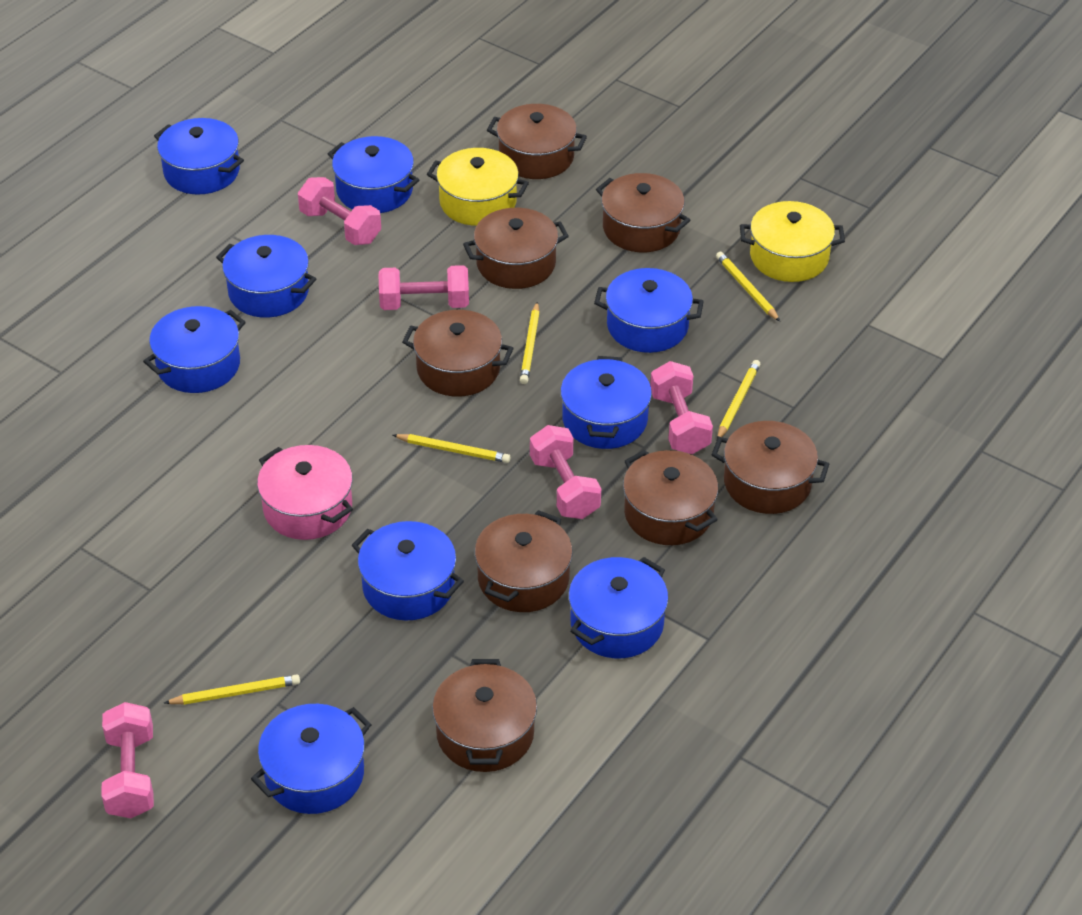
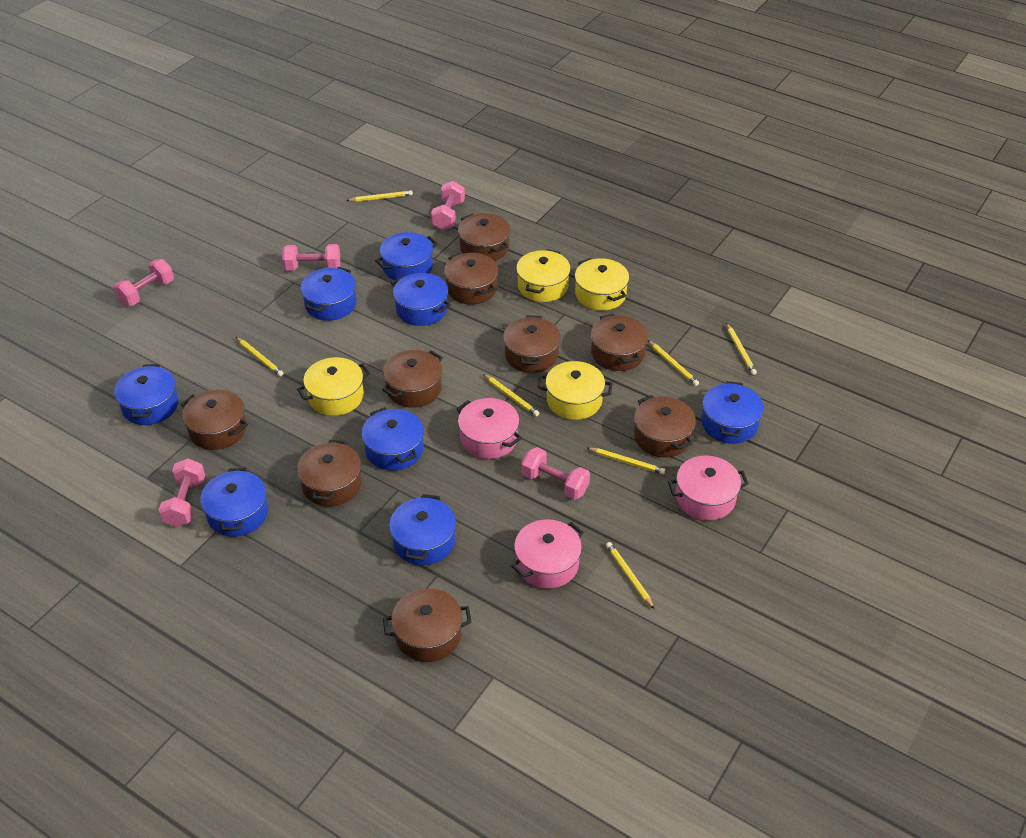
blue pot: [143,306,246,393] [154,118,244,195] [216,235,316,318] [251,704,372,814] [328,136,419,213] [352,521,464,621] [560,356,652,449] [568,557,669,658] [594,268,704,353] = 9 -> [114,364,179,425] [201,468,268,537] [301,267,356,321] [362,407,424,471] [375,232,438,281] [389,494,456,565] [391,273,451,326] [701,381,764,444] = 8
brown pot: [402,310,514,397] [432,659,537,772] [463,208,569,289] [475,510,573,612] [487,104,587,179] [596,173,690,252] [623,450,718,545] [712,421,829,514] = 8 -> [181,389,248,450] [297,440,362,506] [382,350,443,408] [383,588,471,662] [444,253,499,305] [458,213,510,261] [503,315,561,373] [591,314,648,371] [634,395,696,457] = 9
pink pot: [257,445,353,540] = 1 -> [457,398,522,459] [511,519,584,589] [668,456,749,520] = 3
yellow pencil: [164,675,300,705] [393,434,511,463] [520,302,540,384] [716,252,780,322] [717,360,761,439] = 5 -> [236,337,284,376] [346,190,413,202] [483,374,539,416] [587,448,665,474] [606,542,654,609] [648,340,699,386] [726,323,757,375] = 7
yellow pot: [427,148,529,226] [740,201,845,282] = 2 -> [297,357,370,416] [516,249,571,302] [538,361,612,420] [575,258,629,311] = 4

